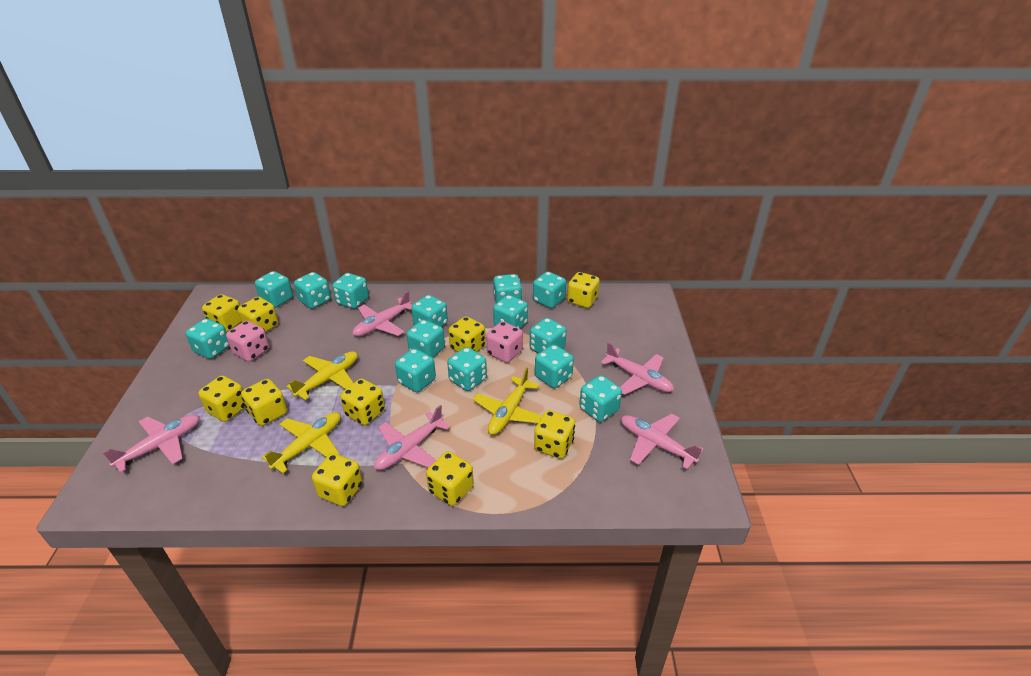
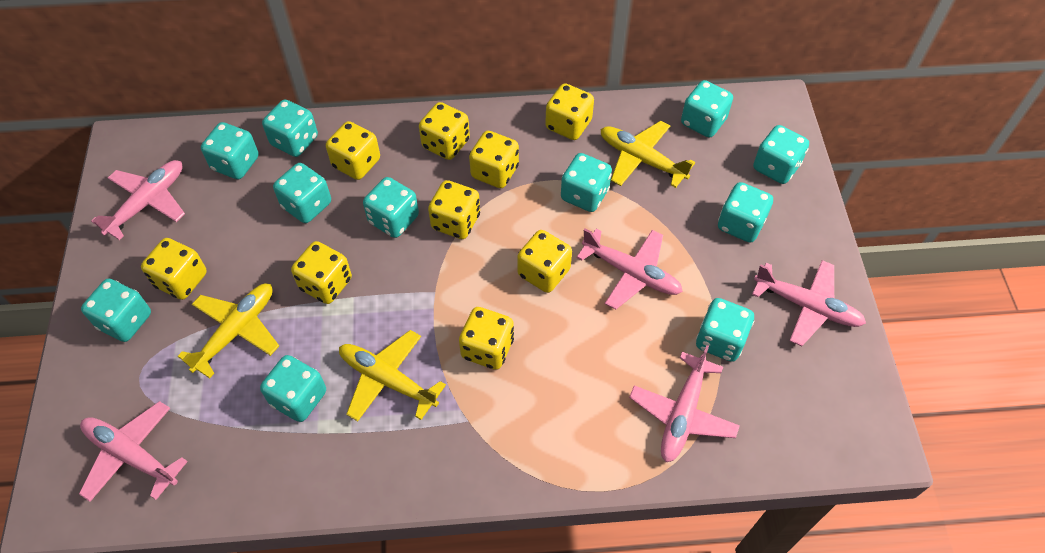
pink dice: [226,321,269,362] [486,321,523,363] = 2 -> none = 0
turquoise dice: [186,319,229,359] [255,271,293,308] [294,272,331,309] [332,273,369,309] [395,348,436,392] [407,320,445,358] [411,295,448,327] [447,347,487,391] [493,274,522,303] [493,295,528,329] [530,318,566,354] [533,272,566,308] [535,345,574,388] [579,375,622,422] = 14 -> [81,278,151,342] [201,122,259,179] [260,355,326,422] [262,99,318,157] [273,163,331,223] [363,177,419,238] [561,153,612,212] [681,80,733,138] [696,298,754,362] [718,182,773,243] [753,125,809,184] = 11
yellow dice: [199,376,246,422] [202,294,241,332] [238,297,278,332] [241,379,287,426] [312,453,363,506] [340,379,385,425] [426,451,474,506] [448,316,486,352] [534,410,575,459] [567,272,600,308] = 10 -> [141,238,207,300] [291,241,352,304] [326,121,380,180] [419,102,470,160] [428,180,480,239] [459,307,514,370] [469,131,519,188] [517,230,572,293] [545,83,594,140] = 9

